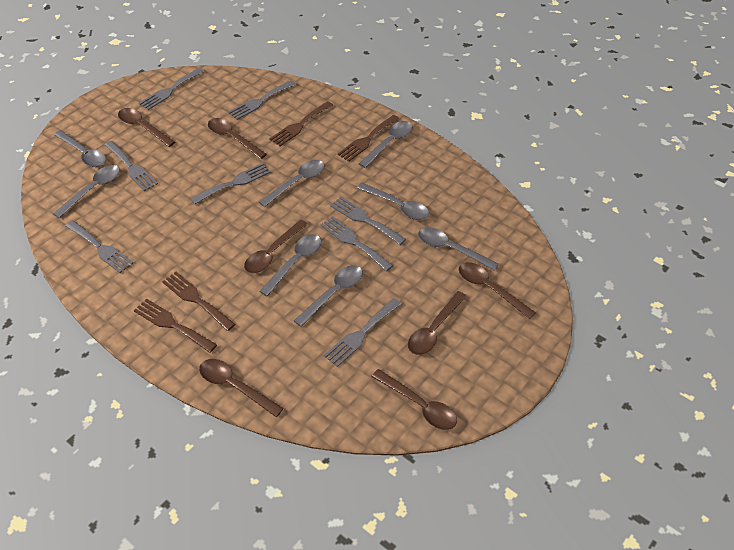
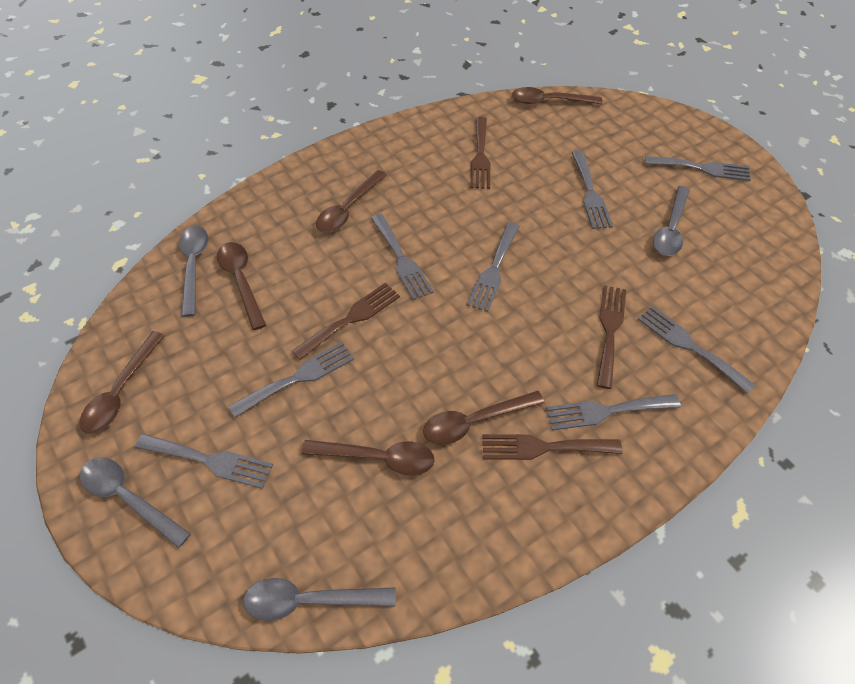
brown spoon: [118,108,175,147] [199,359,284,417] [208,118,267,159] [244,220,308,273] [371,369,457,430] [408,291,467,355] [459,262,536,319] = 7 -> [80,331,165,434] [217,242,266,330] [302,440,435,475] [316,170,387,232] [423,391,544,445] [512,87,602,104] = 6
grey spoon: [53,165,120,218] [54,130,106,167] [259,160,325,207] [259,234,321,296] [294,265,363,327] [357,183,429,220] [359,121,413,168] [418,227,499,271] = 8 -> [80,457,191,548] [179,226,208,317] [243,578,396,621] [653,186,690,256] = 4

